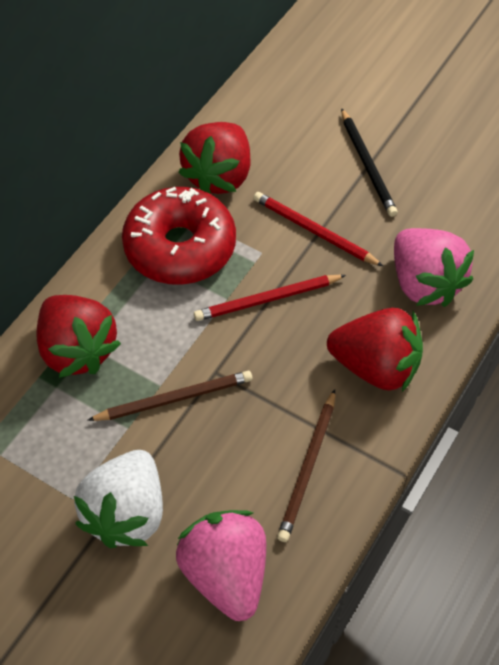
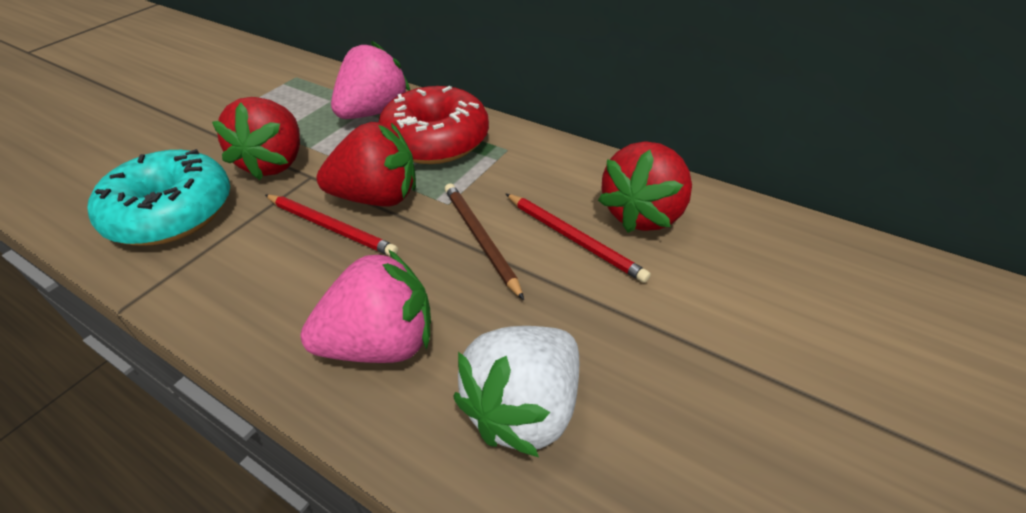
black pencil: [341,108,398,217] = 1 -> none = 0
brown pencil: [87,371,252,421] [277,389,335,542] = 2 -> [445,183,524,300] = 1
turquoise donut: none = 0 -> [87,149,230,245] = 1

